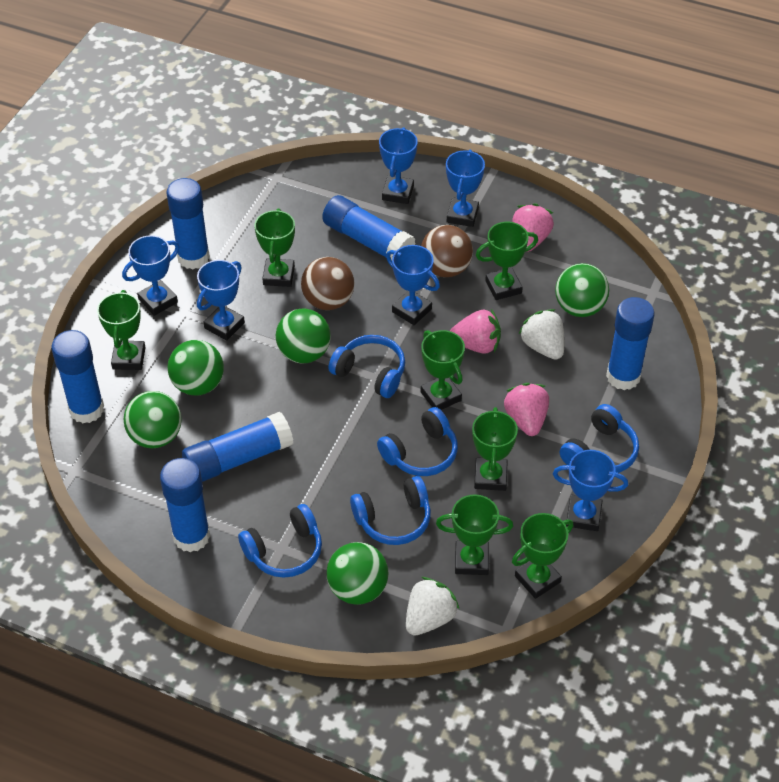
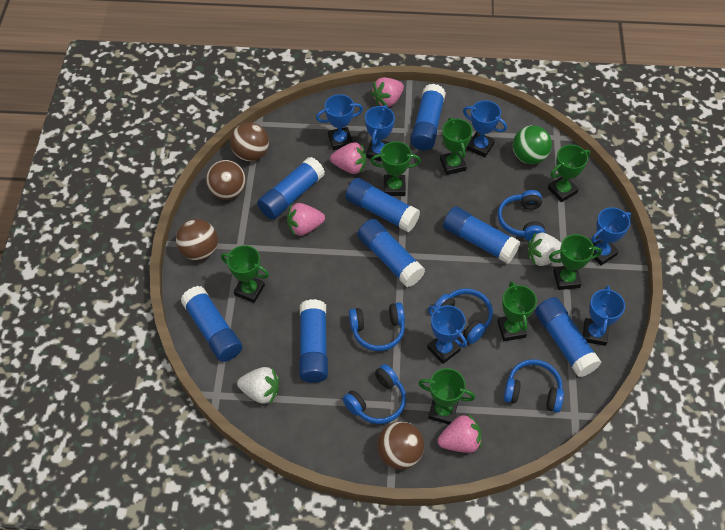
blue glue stick: [51,330,104,423] [160,458,210,552] [167,178,210,269] [182,412,293,482] [322,195,415,260] [606,297,655,390] = 6 -> [180,286,242,362] [257,157,325,220] [299,299,328,383] [345,178,420,232] [357,219,425,287] [411,84,446,150] [443,206,520,264] [535,297,601,377] = 8
brown ball: [301,257,354,310] [421,225,473,277] = 2 -> [176,219,218,260] [206,160,246,200] [230,122,269,161] [377,421,424,469] = 4
green ball: [124,391,182,448] [168,340,224,396] [276,308,331,363] [327,542,388,605] [555,263,609,317] = 5 -> [513,125,552,164] = 1
pink strawberry: [450,309,501,354] [504,383,549,436] [512,203,554,252] = 3 -> [287,203,325,236] [330,142,366,174] [371,77,404,108] [438,414,482,453] = 4

